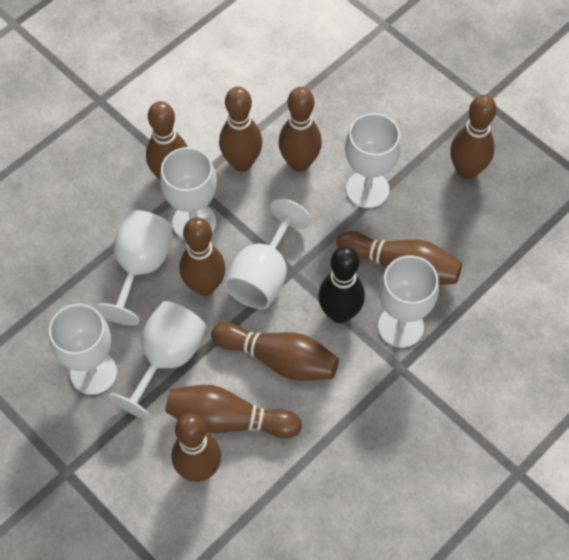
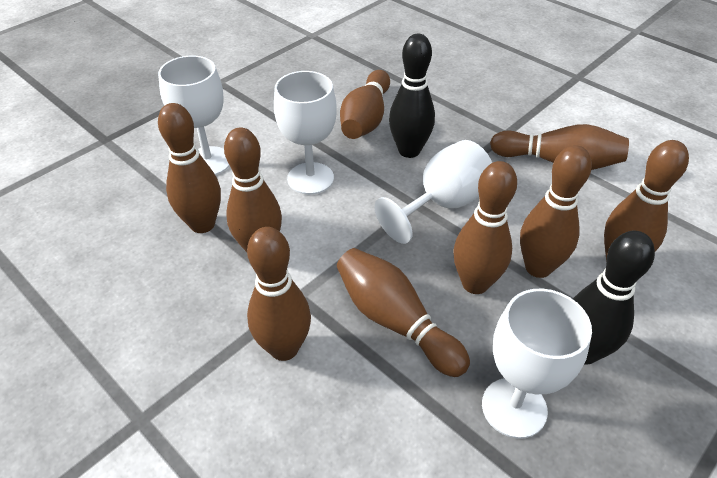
black bowling pin: [318,246,365,323] = 1 -> [389,34,435,158] [573,231,655,365] = 2
white goblet: [49,304,117,395] [95,210,173,326] [109,301,206,420] [160,147,217,240] [224,198,312,309] [345,113,401,208] [378,255,439,348] = 7 -> [158,56,230,175] [274,71,337,195] [374,140,492,244] [482,289,592,439] = 4

